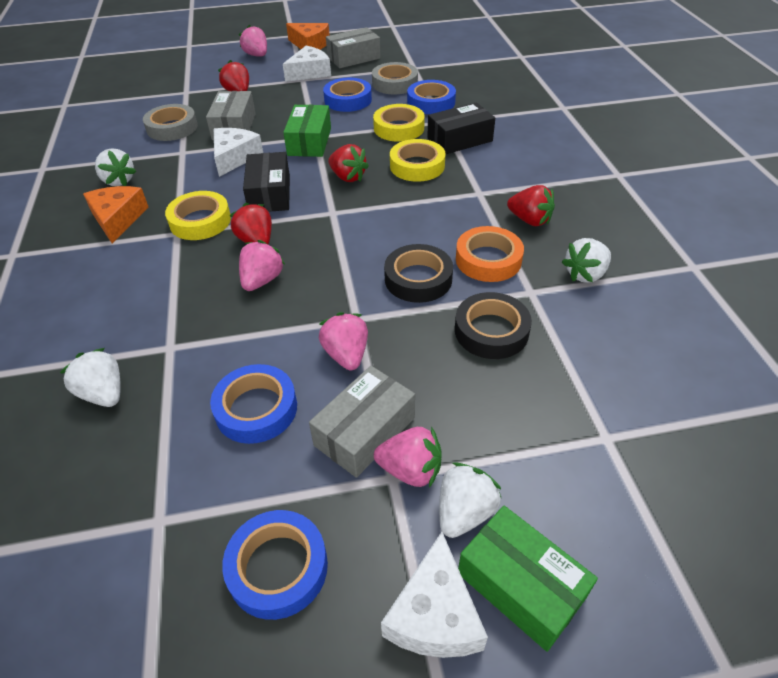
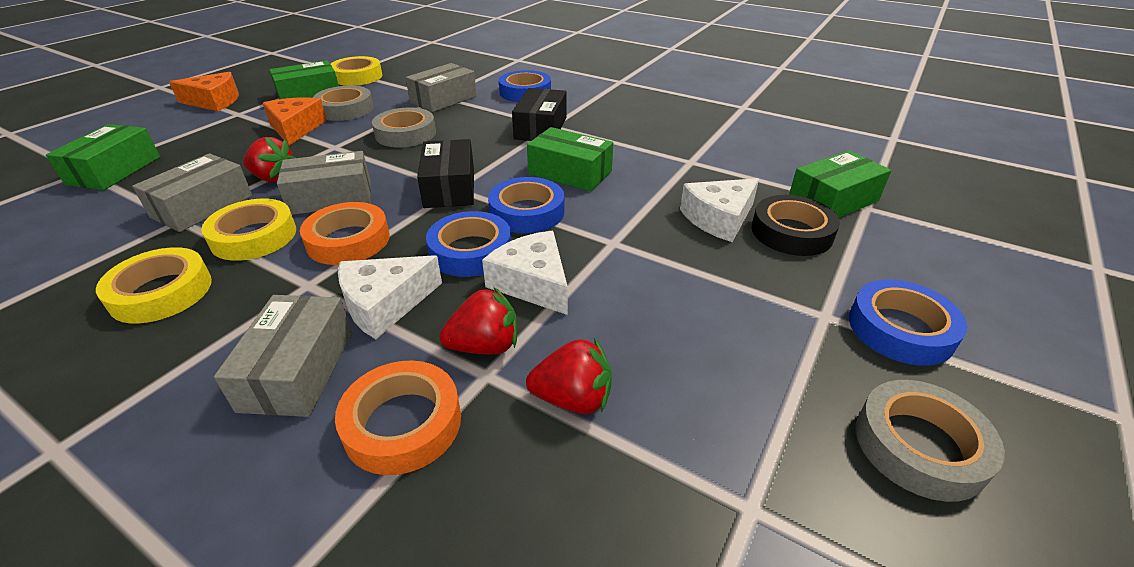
black tape: [384,244,453,303] [455,292,532,359] = 2 -> [751,195,840,256] = 1
green box: [283,105,331,157] [458,506,598,652] = 2 -> [46,124,160,190] [269,60,339,99] [527,127,613,191] [789,150,891,218] = 4
grey box: [206,91,256,140] [309,366,415,478] [326,27,381,68] = 3 -> [132,153,252,232] [214,295,352,417] [277,151,371,215] [406,63,477,112] = 4
grey tape: [143,104,198,141] [372,62,418,94] = 2 -> [313,86,374,121] [372,108,436,147] [856,380,1005,502] = 3
orange tape: [456,226,524,282] = 1 -> [300,202,390,265] [335,360,461,475] = 2
pink strawberry: [239,25,267,57] [239,240,285,291] [319,312,368,371] [374,426,442,488] = 4 -> none = 0
red strawberry: [218,60,249,91] [229,203,272,244] [328,144,369,182] [507,185,555,226] = 4 -> [243,137,295,183] [440,287,517,354] [526,338,612,414] = 3
white strawberry: [60,348,121,407] [95,148,136,186] [439,462,501,538] [562,238,611,283] = 4 -> none = 0

